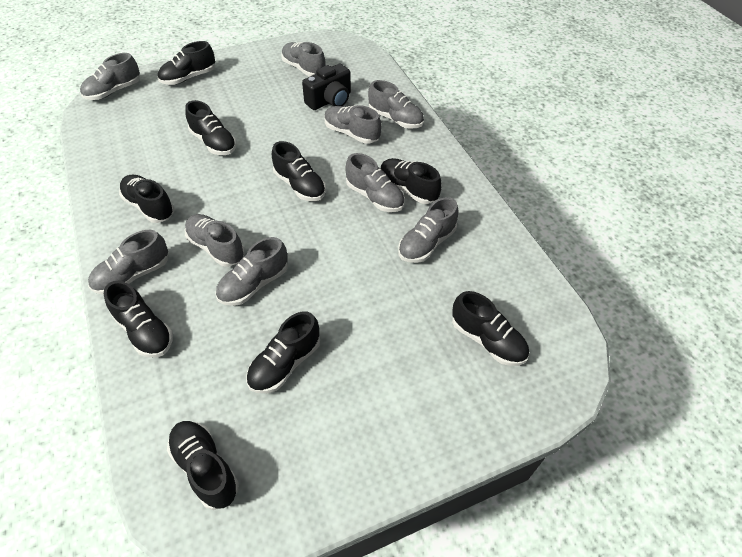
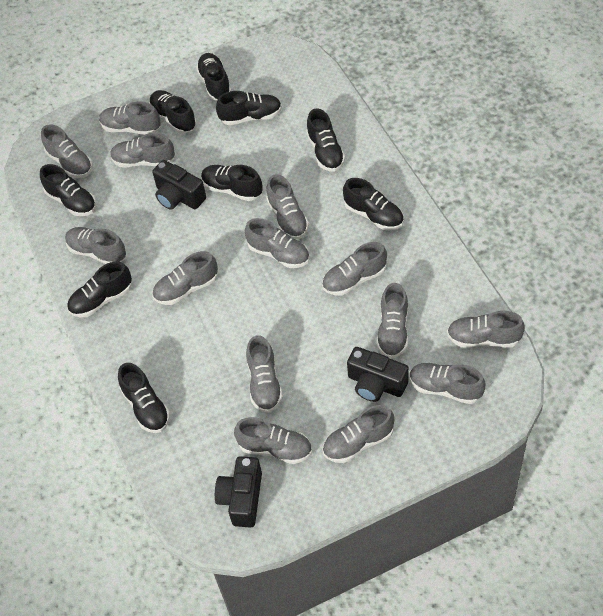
black camera: [302,63,351,110] = 1 -> [152,160,206,210] [215,456,262,528] [347,347,409,402] = 3
grey shoe: [80,53,140,100] [88,230,168,295] [185,214,245,267] [215,237,288,306] [281,42,326,77] [325,105,381,144] [345,153,405,212] [368,80,424,129] [398,197,458,263] = 9 -> [41,124,93,178] [65,227,126,264] [99,101,161,135] [110,133,175,167] [152,251,218,305] [234,417,312,464] [245,218,310,268] [246,335,283,413] [266,174,309,239] [322,242,387,296] [323,405,395,463] [376,283,408,359] [410,363,485,404] [447,311,525,348] = 14

